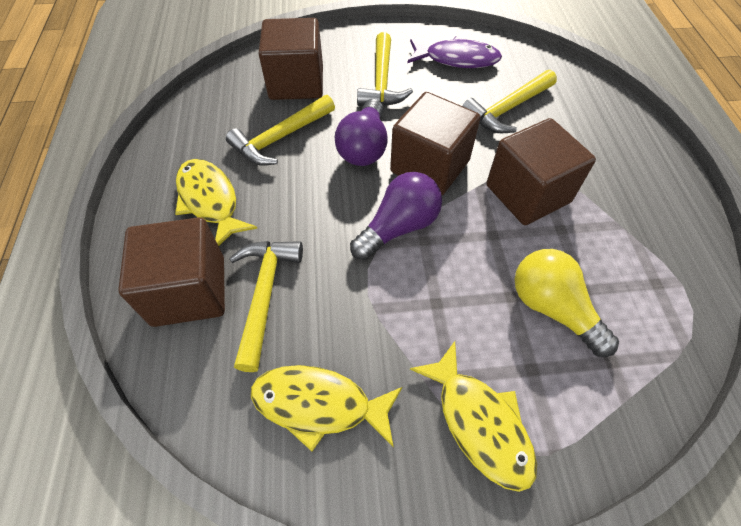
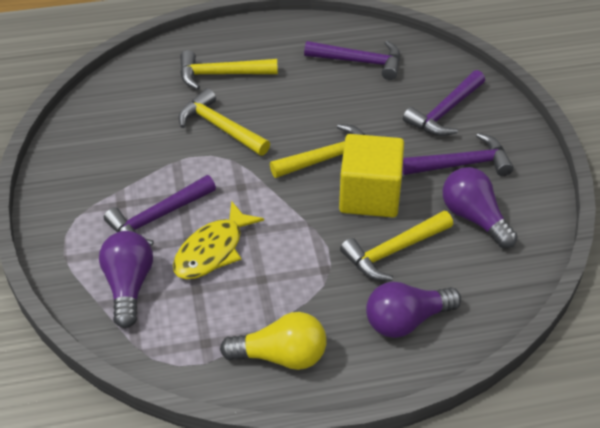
brown cube: [118,217,225,327] [258,18,323,100] [390,92,481,195] [486,118,596,225] = 4 -> none = 0
purple fish: [407,36,502,68] = 1 -> none = 0
purple hammer: none = 0 -> [104,175,216,245] [304,41,400,80] [402,133,514,176] [403,70,485,136] = 4
purple light bulb: [335,99,388,166] [350,172,442,260] = 2 -> [99,231,153,328] [366,282,461,338] [443,167,518,248] = 3
yellow cube: none = 0 -> [339,134,404,217] = 1
yellow fish: [175,159,258,246] [251,365,402,451] [410,341,537,492] = 3 -> [173,201,264,279] = 1

